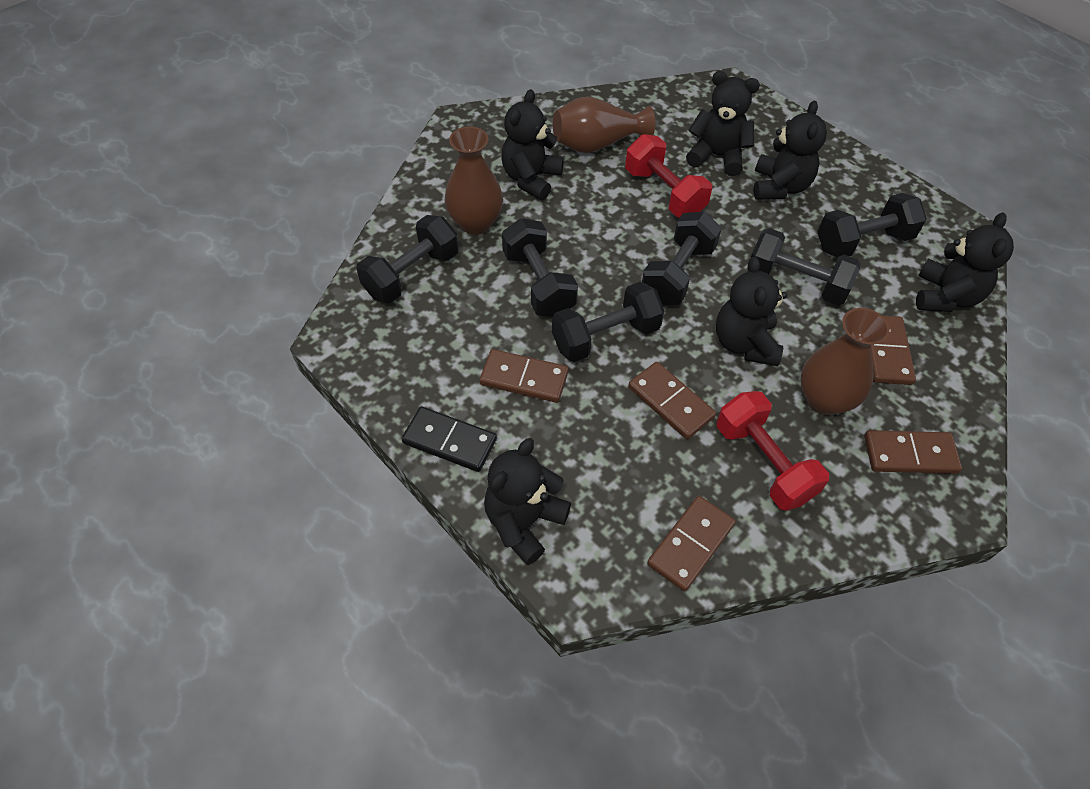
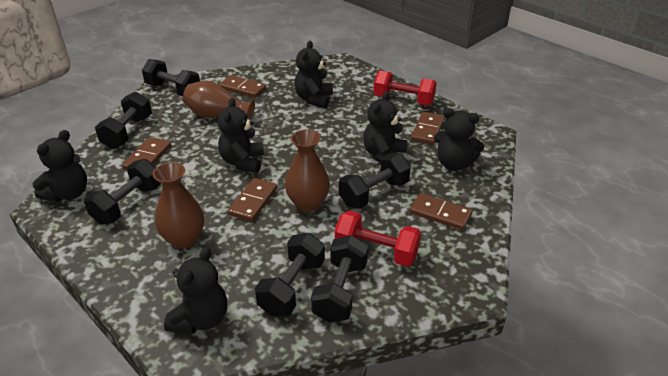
black domino: [402,407,497,472] = 1 -> none = 0

